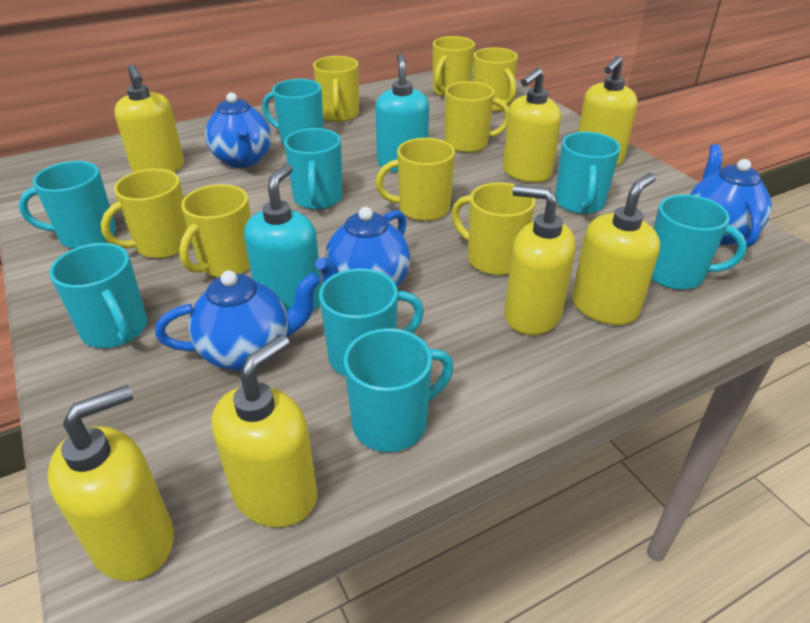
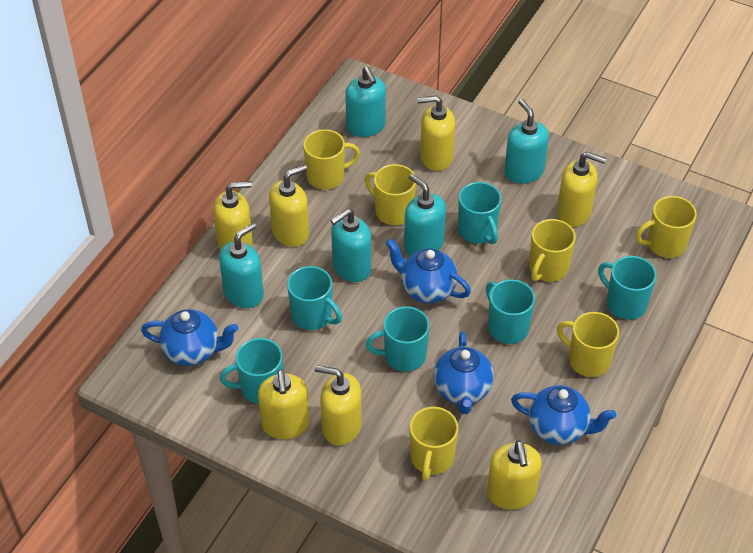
turquoise mug: [18,161,116,249] [49,243,147,348] [263,79,324,145] [284,128,343,209] [319,269,424,377] [344,328,454,452] [555,132,620,214] [651,195,747,290] = 8 -> [220,338,283,404] [287,266,342,330] [366,306,430,372] [458,182,502,244] [486,279,535,344] [598,256,657,320] = 6
turquoise soap dispenser: [244,164,322,312] [375,53,429,172] = 2 -> [219,223,264,308] [330,209,371,282] [345,67,386,137] [404,174,446,256] [504,99,549,184] = 5
yellow mug: [101,169,191,259] [179,184,251,277] [313,56,359,122] [376,138,455,221] [433,36,475,97] [445,81,509,153] [452,182,536,275] [473,47,518,112] = 8 -> [303,129,360,189] [365,164,416,225] [410,407,459,481] [529,219,576,282] [557,312,619,377] [635,196,697,258] = 6

